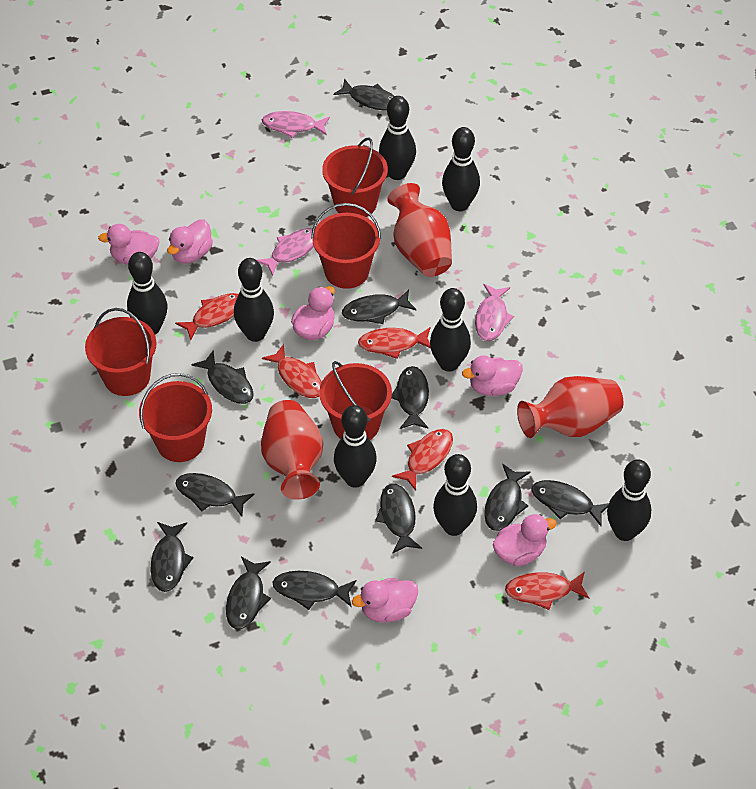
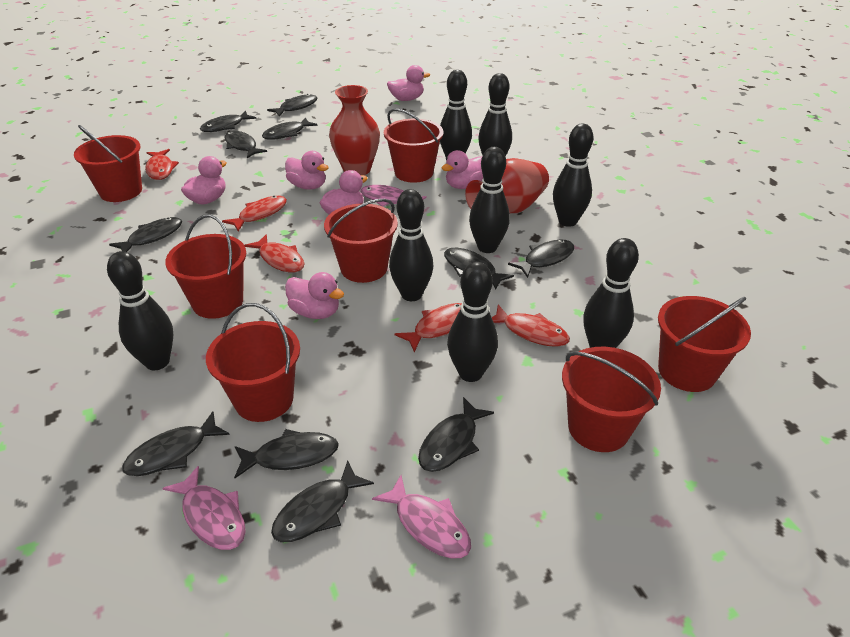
red bucket: [85,308,157,396] [139,373,212,462] [311,203,381,289] [319,361,392,440] [322,137,388,217] = 5 -> [74,125,142,202] [165,214,246,319] [206,303,300,422] [324,199,398,283] [384,109,444,183] [562,347,661,452] [658,296,751,392] = 7
red vase: [261,400,323,500] [387,183,452,277] [517,376,623,438] = 3 -> [329,85,380,175] [465,158,549,213] = 2

